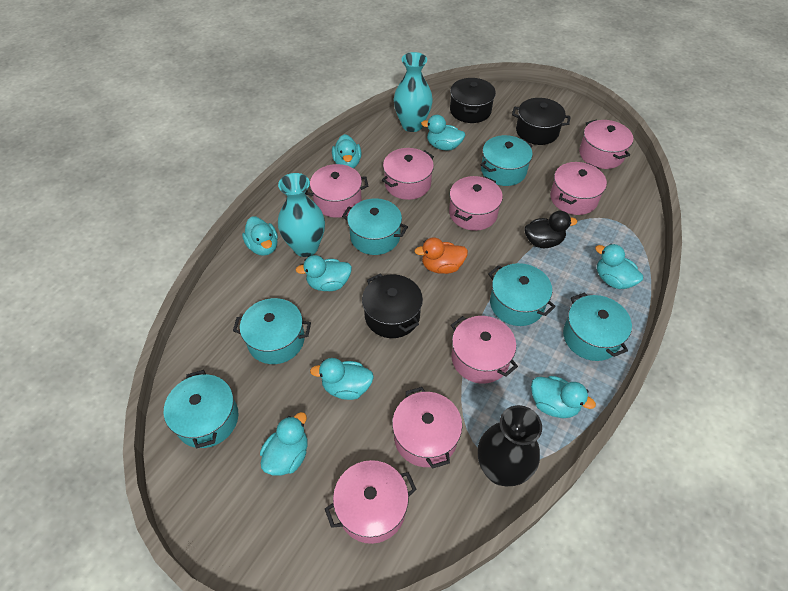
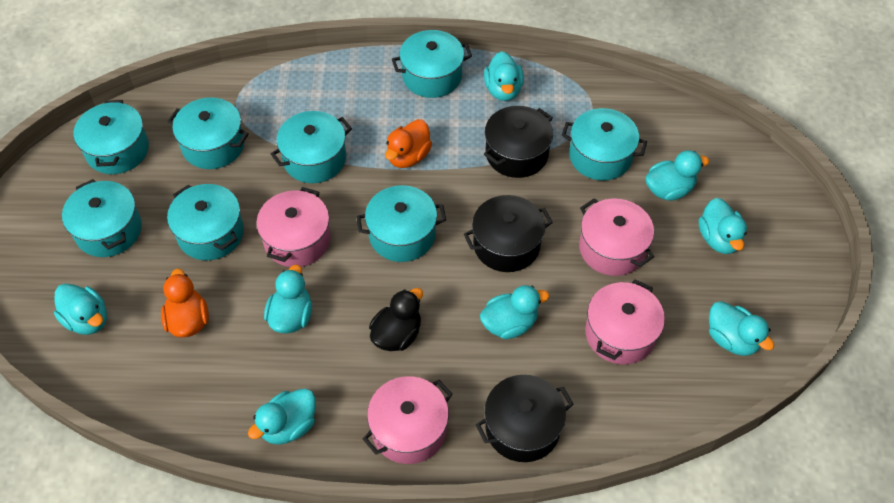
black vase: [478,405,542,487] = 1 -> none = 0
orange duck: [414,237,468,274] = 1 -> [161,269,209,338] [385,119,432,168] = 2
pink pot: [305,164,368,218] [325,460,417,544] [382,148,434,200] [392,387,462,469] [449,176,503,231] [451,316,518,384] [550,162,607,215] [579,120,633,169] = 8 -> [256,187,331,267] [363,376,453,464] [579,198,654,276] [585,279,665,364] = 4
turquoise pot: [164,370,239,448] [233,298,311,364] [342,198,408,255] [480,135,533,186] [488,263,556,326] [563,293,632,361] = 6 -> [62,179,142,257] [74,100,149,174] [167,184,244,260] [168,98,249,169] [271,111,352,183] [356,185,446,262] [392,30,472,98] [562,108,647,181] = 8
turquoise vase: [278,173,325,257] [394,52,433,132] = 2 -> none = 0

